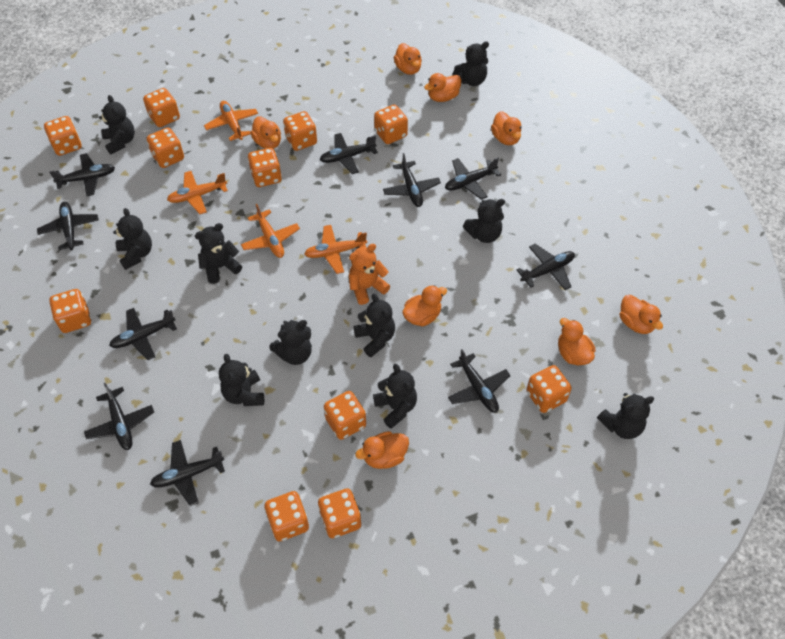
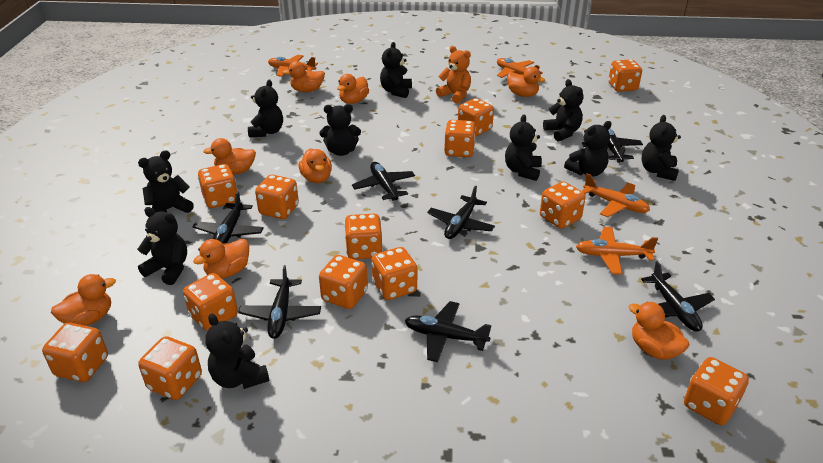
black plane: [37,202,99,250] [49,153,115,196] [84,383,154,450] [109,308,177,360] [150,440,225,506] [320,133,378,174] [383,153,441,207] [445,158,501,200] [448,349,511,413] [517,244,575,290] = 10 -> [192,191,263,244] [238,265,321,339] [352,162,415,201] [405,301,492,362] [427,185,495,239] [582,128,643,163] [641,261,715,332] = 7
orange dice: [44,116,82,156] [49,289,91,333] [143,88,180,127] [147,127,184,168] [248,148,282,187] [264,491,309,542] [283,111,317,151] [318,488,361,538] [324,391,366,440] [374,105,408,144] [526,365,572,413] = 11 -> [42,323,108,382] [138,336,202,400] [183,273,238,331] [198,164,237,208] [255,175,299,219] [319,255,368,309] [344,214,383,260] [371,247,417,300] [444,120,476,157] [458,98,494,136] [540,181,586,229] [608,59,642,92] [684,357,749,425] = 13

